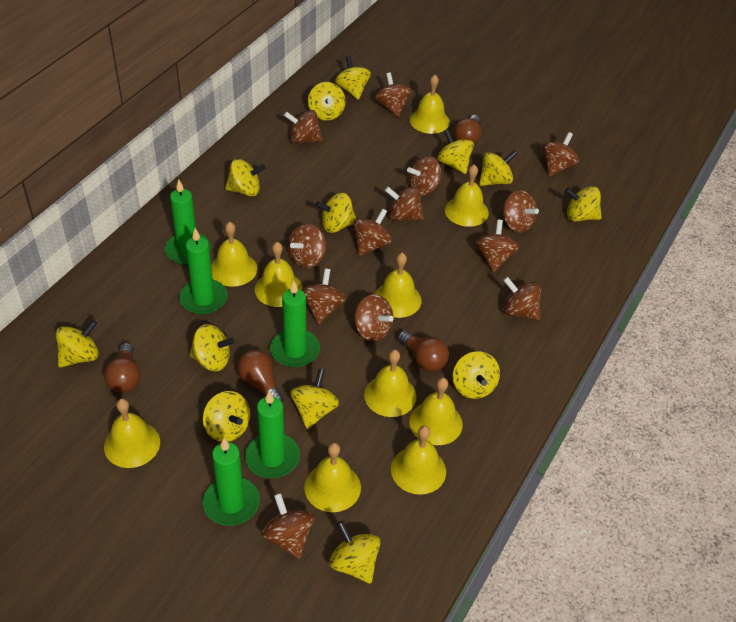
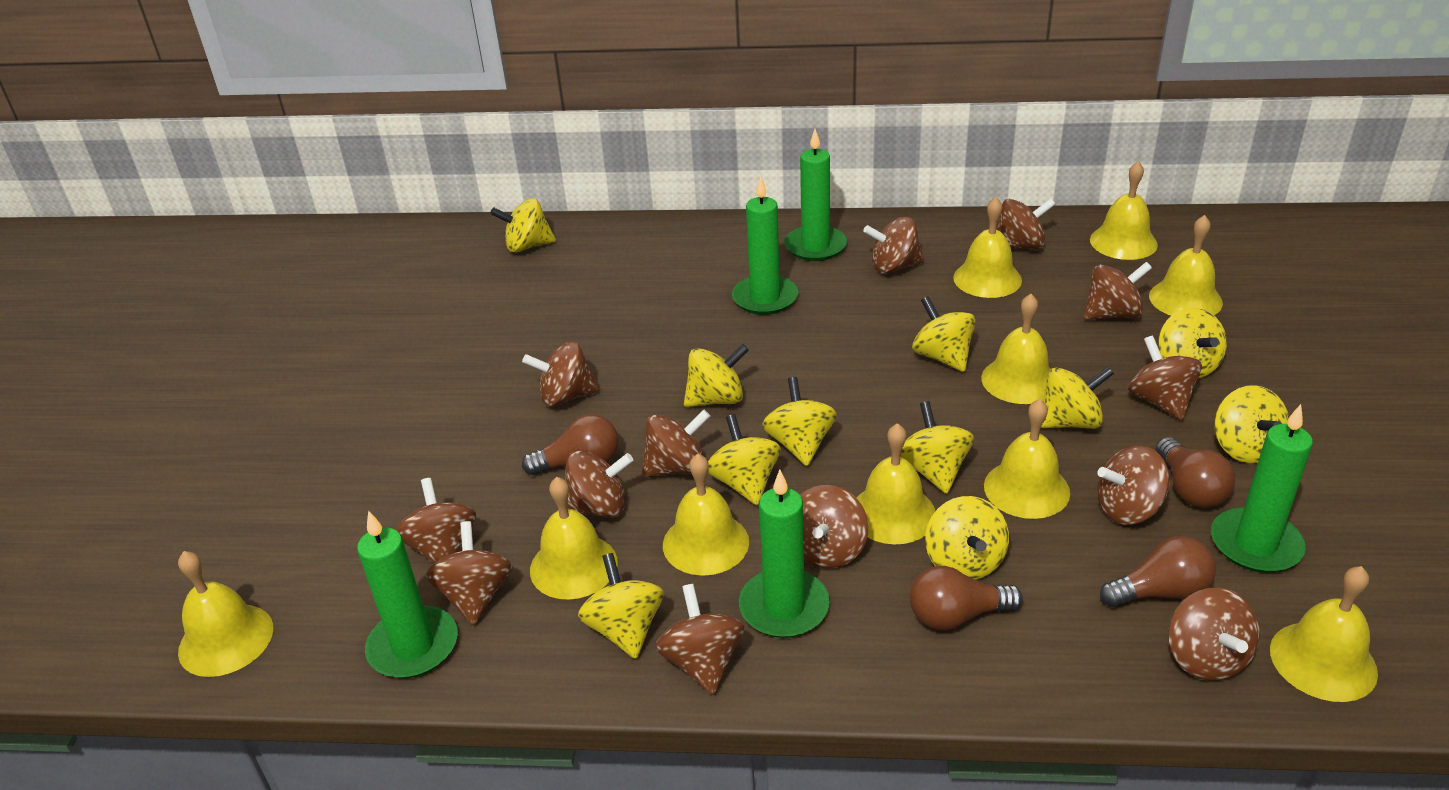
yellow spinning top: [56,320,99,368] [189,324,235,371] [203,391,250,442] [225,159,266,197] [290,369,339,429] [308,82,345,121] [315,193,356,233] [329,521,381,584] [335,56,371,100] [437,129,474,174] [453,351,500,399] [479,150,517,186] [565,186,602,222] = 13 -> [490,198,556,253] [578,553,664,659] [684,344,749,407] [708,414,781,505] [762,377,837,466] [900,401,974,494] [912,296,976,372] [925,496,1009,580] [1041,367,1114,429] [1158,308,1227,378] [1214,385,1289,463] = 11

